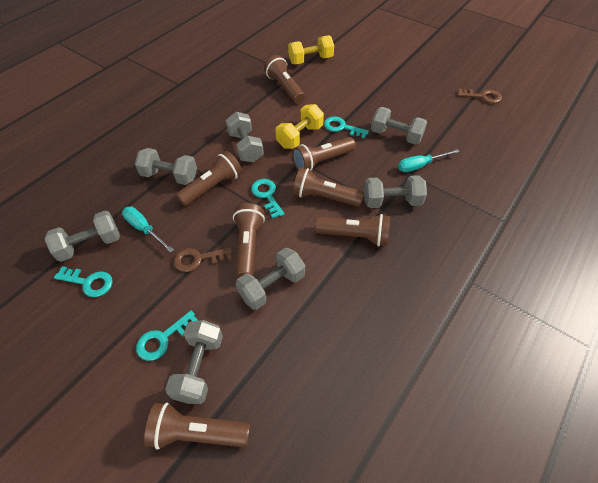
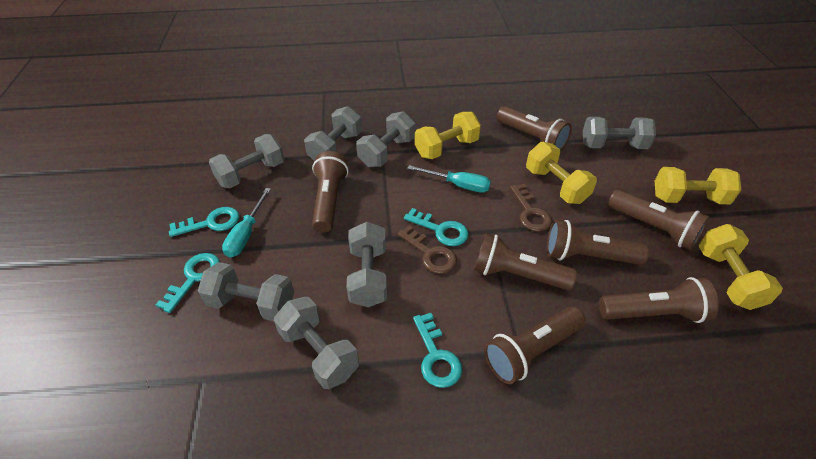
yellow dumbbell: [276,104,324,149] [288,35,334,64] = 2 -> [415,112,481,159] [526,142,597,204] [655,167,741,204] [699,224,783,310] = 4

